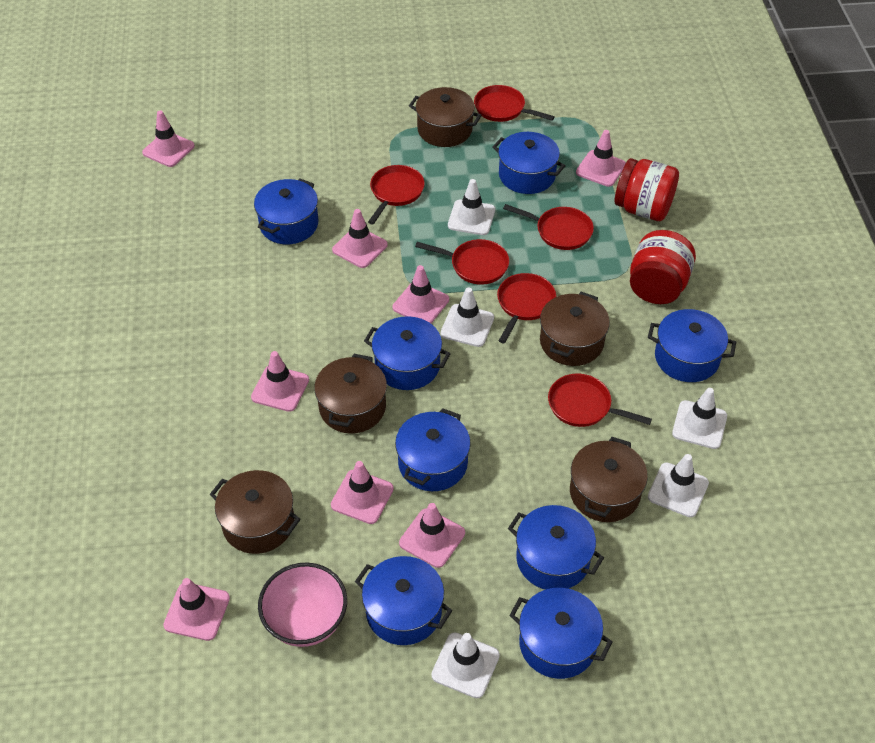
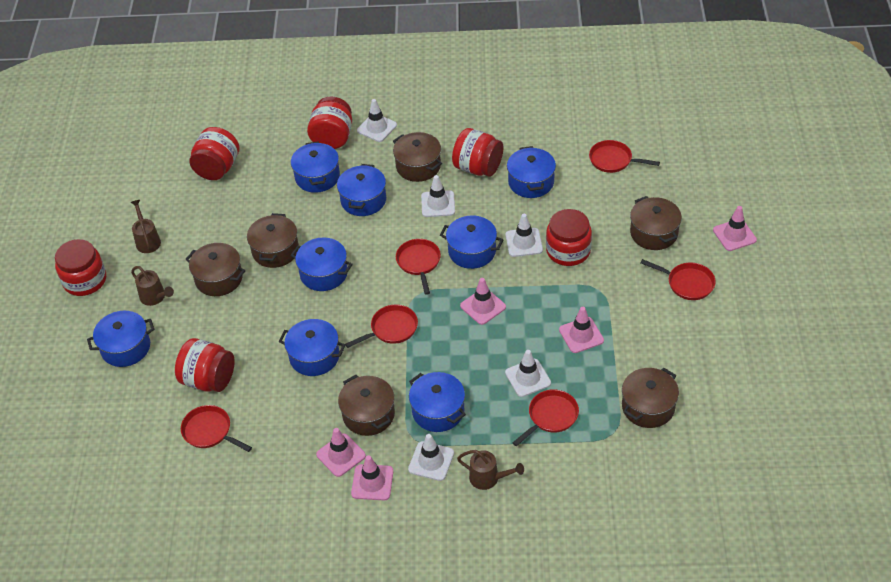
brown pot: [210,470,301,554] [314,354,387,433] [409,87,482,147] [540,292,610,366] [570,437,648,522] = 5 -> [185,243,246,296] [247,213,299,268] [338,375,395,436] [393,132,442,182] [622,368,679,428] [630,196,682,250] = 6
brown watering can: none = 0 -> [131,200,161,253] [131,266,174,306] [457,450,524,490] = 3
pink bowl: [258,562,347,647] = 1 -> none = 0
pink traffic cone: [142,111,195,167] [163,578,230,641] [251,351,309,412] [331,461,394,524] [332,209,388,268] [393,265,449,323] [399,503,465,568] [576,130,626,187] = 8 -> [316,428,366,477] [351,455,393,500] [460,278,506,325] [559,307,604,353] [713,206,757,251] = 5
red jar: [615,158,679,221] [630,230,696,304] = 2 -> [55,239,106,296] [175,338,235,392] [189,127,240,180] [307,97,352,149] [452,128,503,177] [546,209,592,266] = 6

